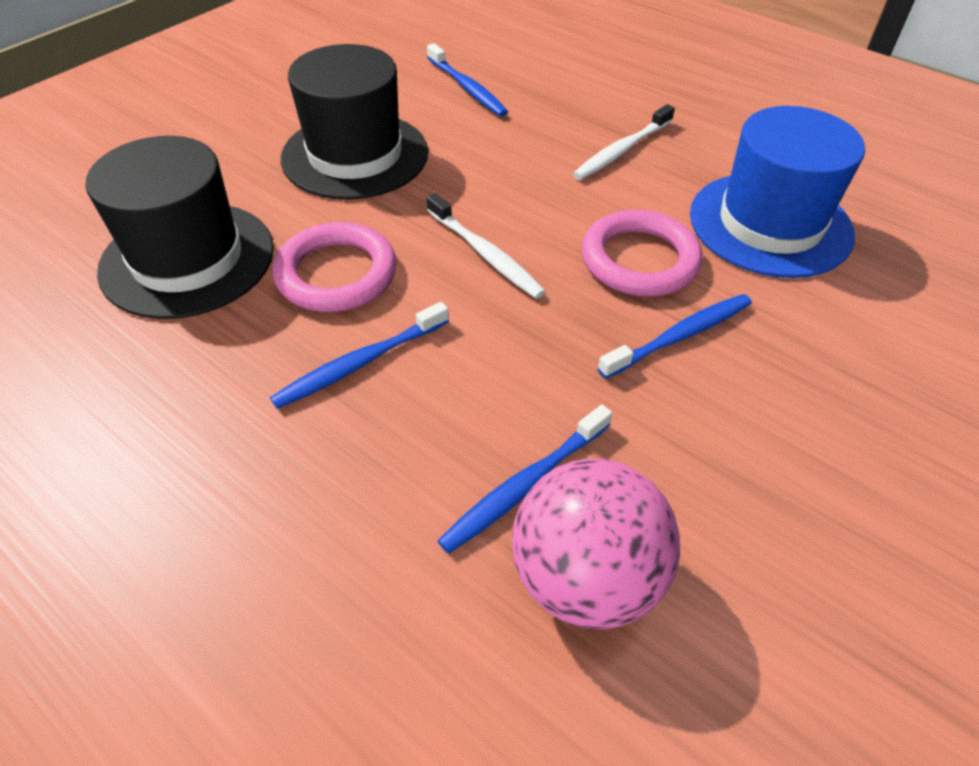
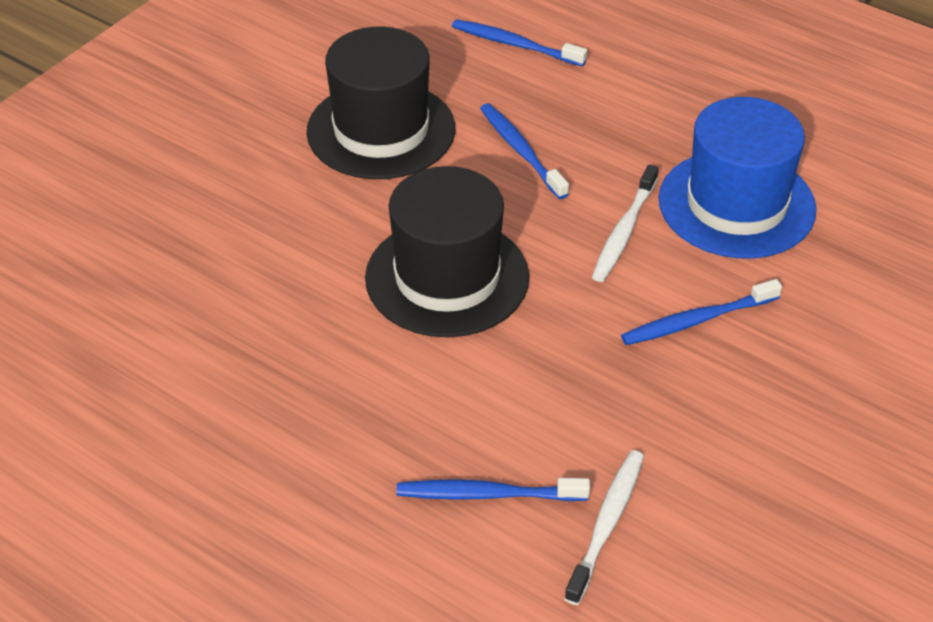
pink ball: [512,459,680,630] = 1 -> none = 0
pink ring: [273,222,397,312] [582,210,703,297] = 2 -> none = 0

